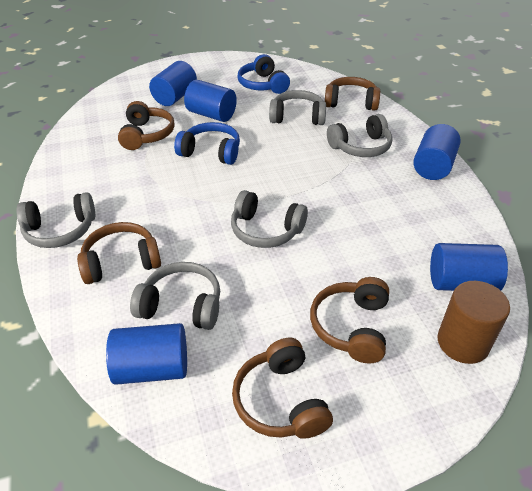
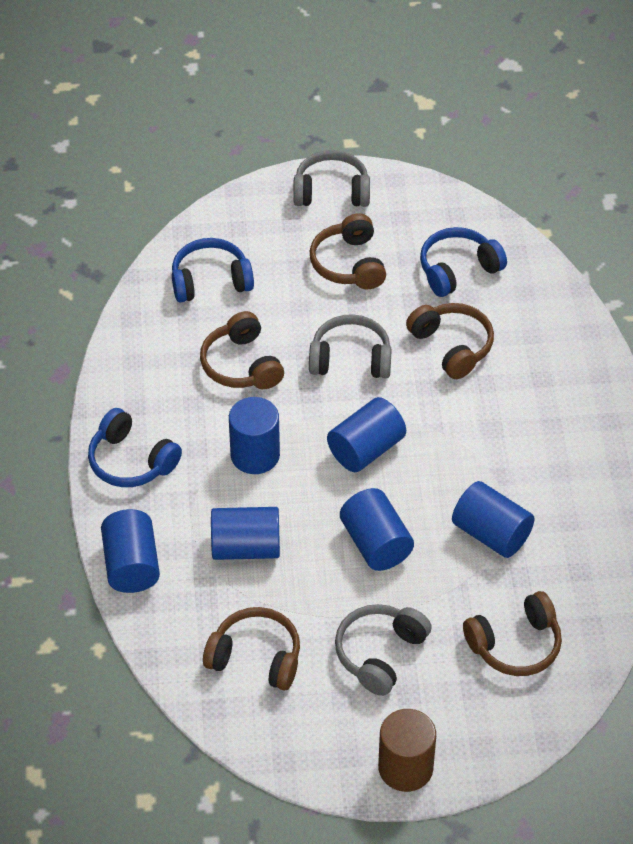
blue cylinder: [106,323,187,385] [149,61,197,106] [184,80,237,122] [413,124,461,180] [430,243,508,291] = 5 -> [101,509,160,593] [211,507,280,560] [229,397,280,474] [327,397,406,472] [340,488,414,571] [452,481,535,558] = 6
blue headphones: [174,122,240,165] [237,54,290,94] = 2 -> [88,408,182,487] [172,238,254,303] [420,227,507,297] = 3
grey headphones: [16,192,95,248] [130,262,220,330] [231,190,308,248] [269,90,326,125] [327,114,393,157] = 5 -> [293,150,370,207] [309,314,392,378] [335,604,432,696] = 3

